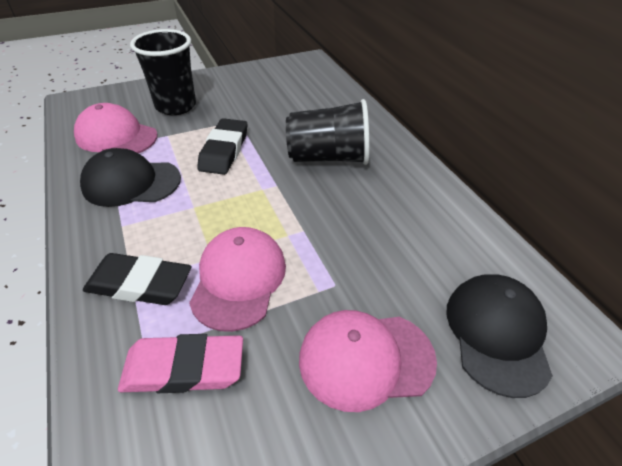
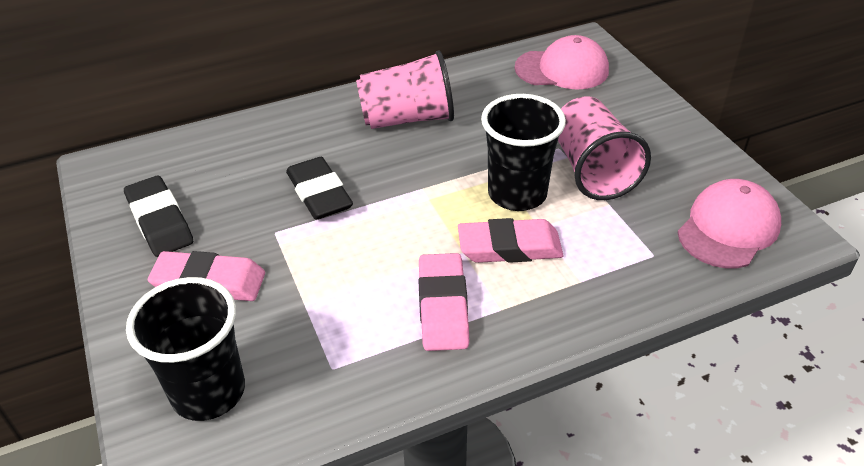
black cap: [80,148,181,207] [446,275,553,398] = 2 -> none = 0
pink cap: [74,103,157,153] [189,227,286,332] [299,310,437,412] = 3 -> [515,35,609,90] [677,179,781,268] = 2
pink cup: none = 0 -> [356,50,454,129] [558,96,651,200] = 2
pink eraser: [118,334,243,393] = 1 -> [148,251,265,301] [418,253,469,351] [458,218,563,263] = 3

